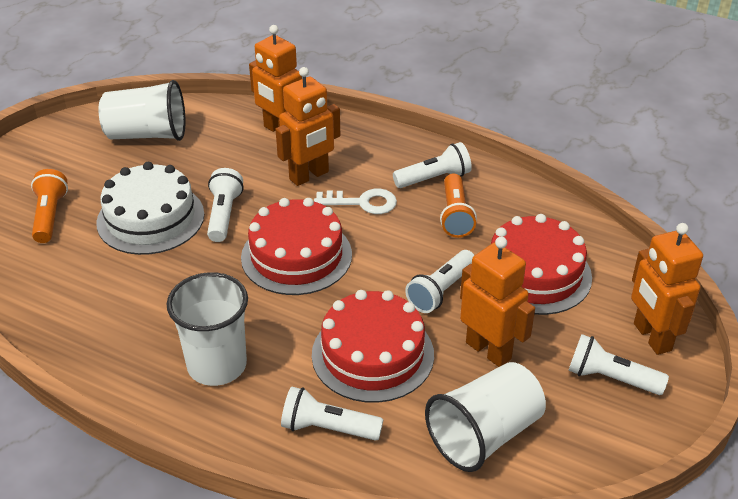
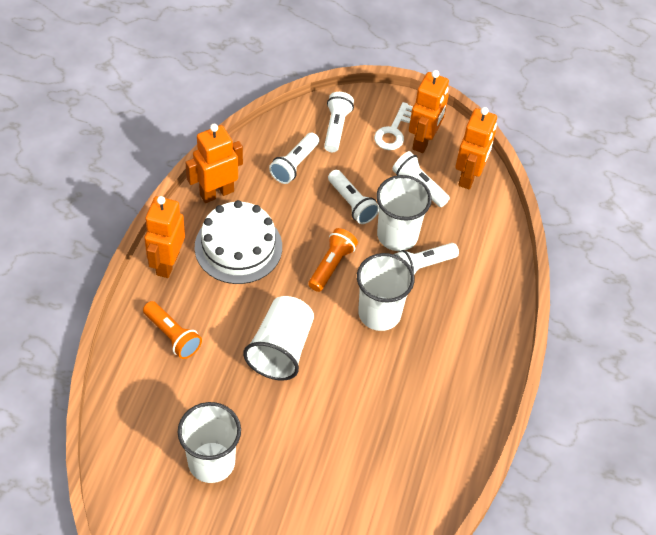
red cake: [241,198,352,295] [312,290,434,403] [491,214,592,315] = 3 -> none = 0
white cup: [98,80,185,141] [167,272,248,386] [425,362,546,472] = 3 -> [177,402,241,483] [243,296,314,381] [357,253,415,331] [376,175,432,251] = 4

